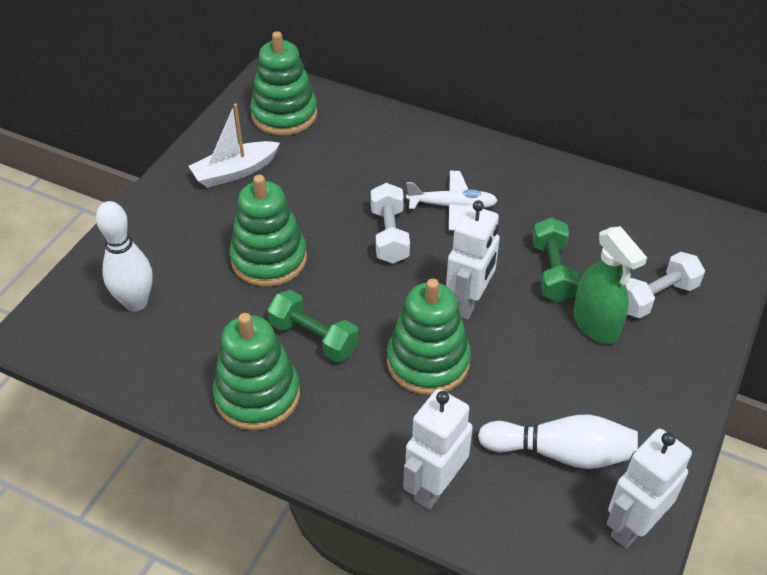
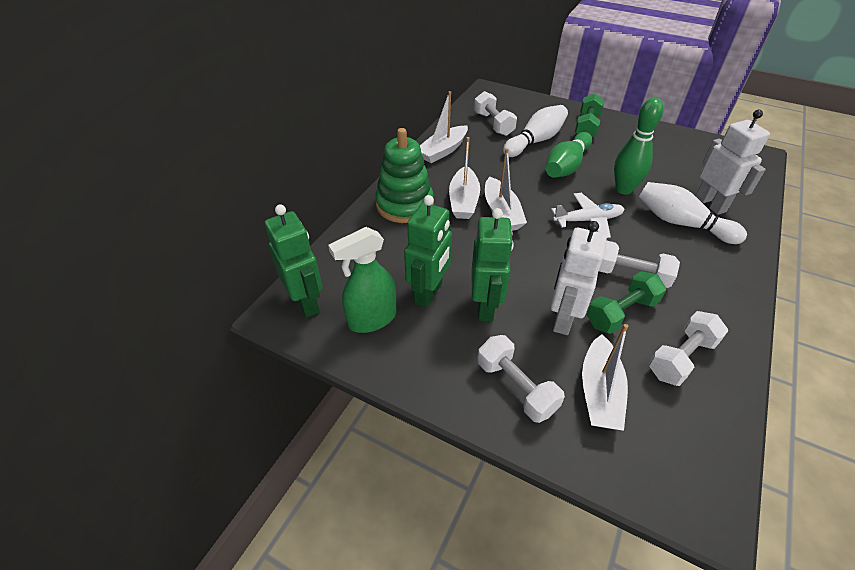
green bowling pin: none = 0 -> [546,132,592,178] [614,98,663,195] = 2
green robot: none = 0 -> [265,204,323,318] [404,195,452,308] [472,208,514,321] = 3
green stacking toy: [213,313,300,431] [230,175,307,287] [250,31,317,136] [387,278,471,395] = 4 -> [375,128,434,223] = 1
white boat: [189,103,280,188] = 1 -> [420,91,468,163] [449,137,480,219] [485,148,527,231] [582,324,628,431] = 4
white dumbbell: [371,183,410,264] [626,252,705,318] = 2 -> [474,91,517,136] [477,335,565,423] [599,240,680,288] [649,311,729,386] = 4
white robot: [403,389,473,509] [446,200,500,320] [607,429,692,548] = 3 -> [550,221,607,335] [696,110,770,215] = 2

